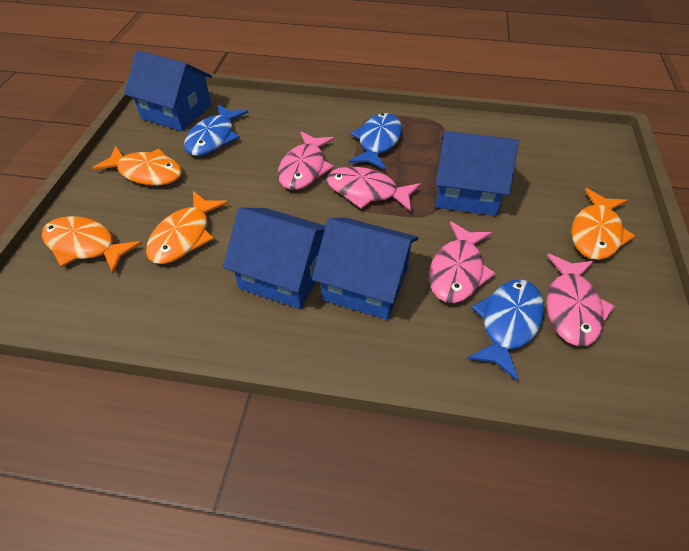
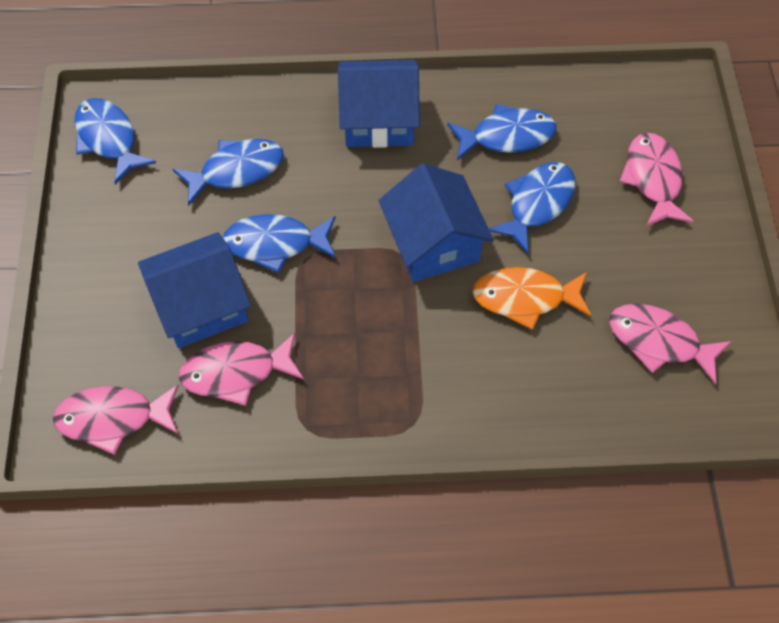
blue fish: [184,104,248,156] [349,113,402,170] [467,279,544,381] = 3 -> [74,98,156,184] [173,139,284,206] [223,214,336,273] [447,104,557,161] [489,162,576,254] = 5
blue house: [124,50,212,131] [223,207,326,309] [312,217,418,320] [436,131,519,216] = 4 -> [138,232,251,348] [338,60,420,148] [379,163,494,282] = 3
orange fish: [42,216,142,274] [92,145,182,186] [146,191,228,264] [571,188,635,260] = 4 -> [472,267,591,330] = 1

